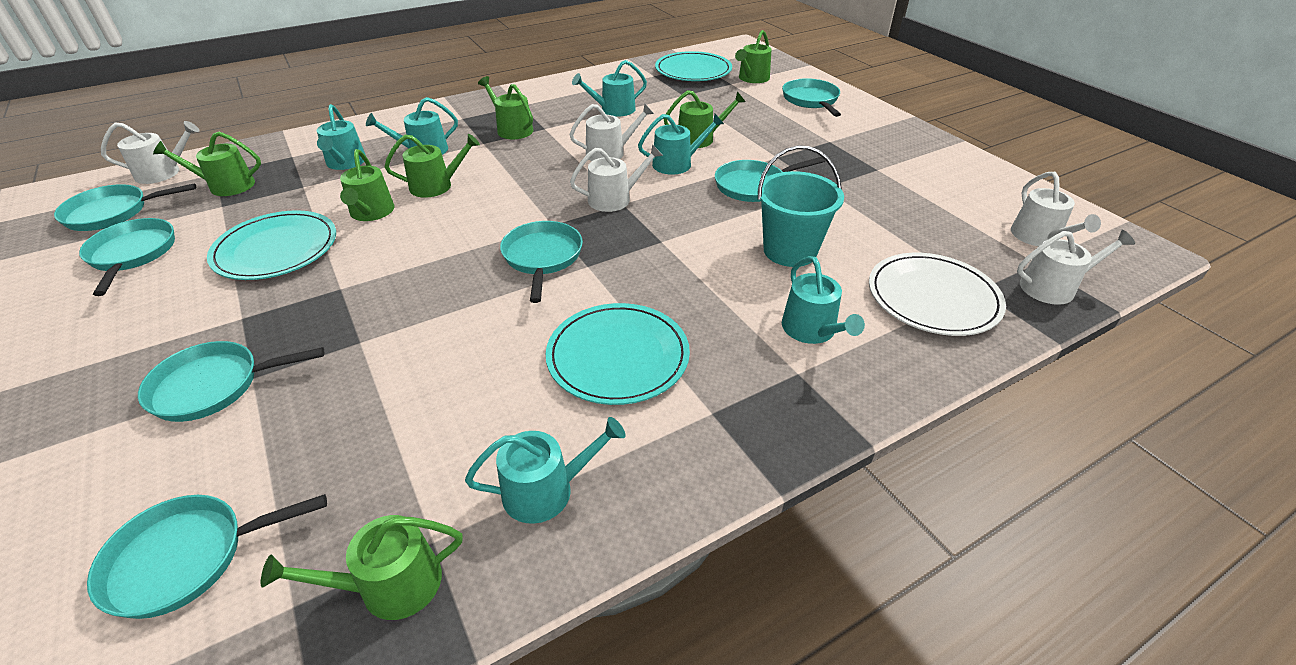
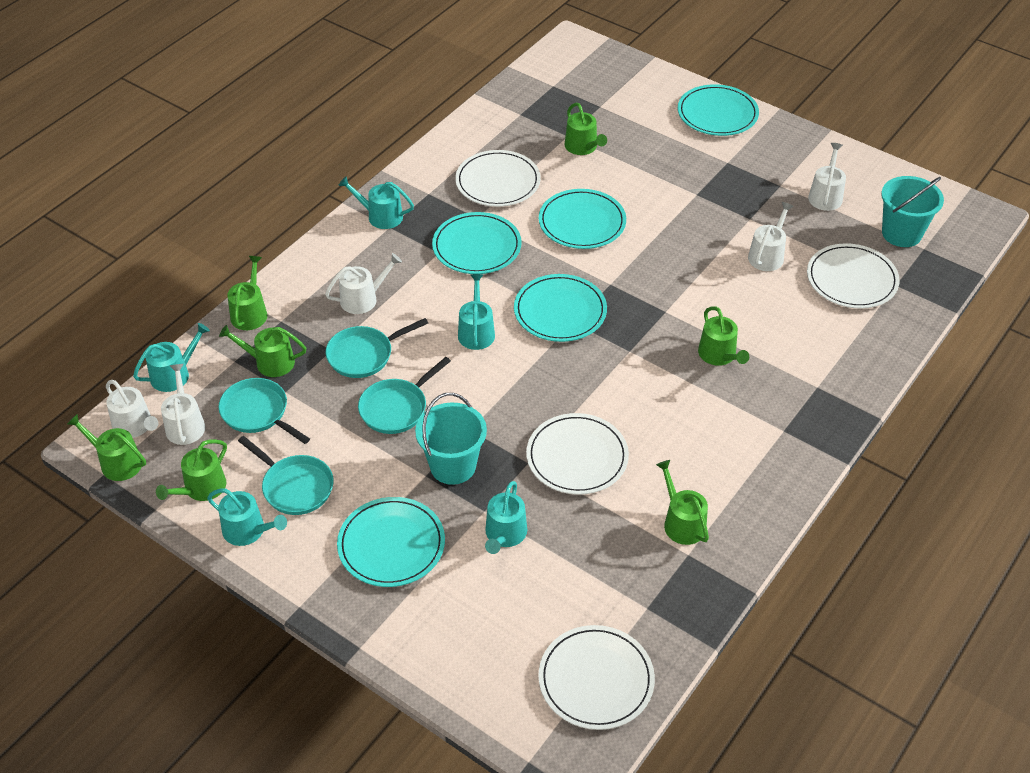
turquoise bucket: [757,145,844,267] = 1 -> [415,393,487,485] [881,176,944,247] = 2
turquoise pan: [54,183,196,231] [79,218,175,296] [87,494,327,619] [138,341,324,422] [500,221,583,303] [715,157,825,202] [782,78,841,117] = 7 -> [218,378,310,444] [238,436,334,515] [326,318,428,378] [358,357,451,434] = 4
turquoise plate: [207,210,336,280] [546,303,690,405] [655,51,732,81] = 3 -> [337,497,445,587] [432,212,522,274] [514,274,607,342] [539,189,626,249] [678,84,759,136] = 5
turquoise watering can: [317,104,366,170] [366,97,458,155] [465,417,625,524] [572,60,647,116] [638,114,724,175] [782,256,865,344] = 6 -> [133,323,210,392] [207,488,287,546] [338,176,414,229] [458,274,495,350] [485,481,527,554] = 5
white plate: [869,253,1006,336] = 1 -> [455,150,541,207] [526,413,629,495] [538,625,655,730] [807,243,900,309] = 4

